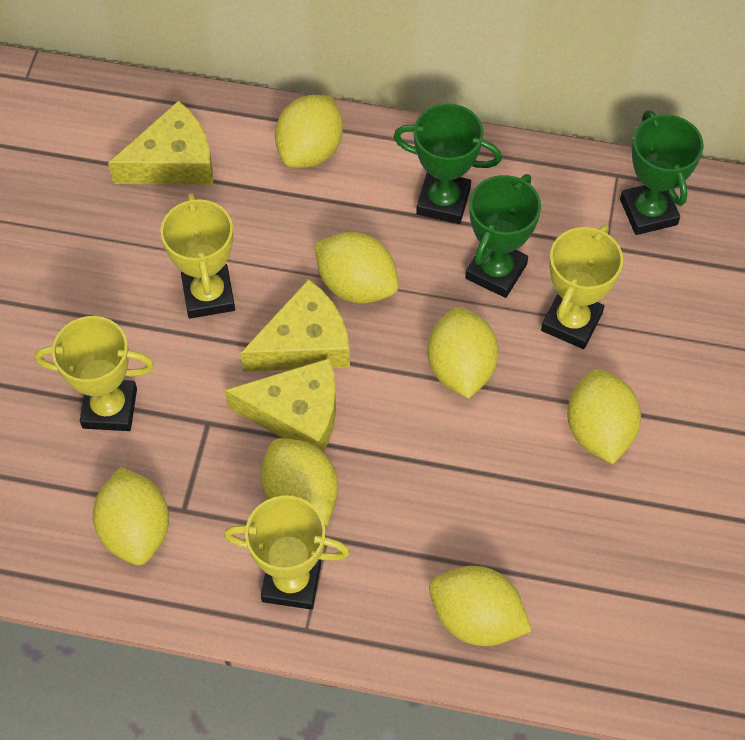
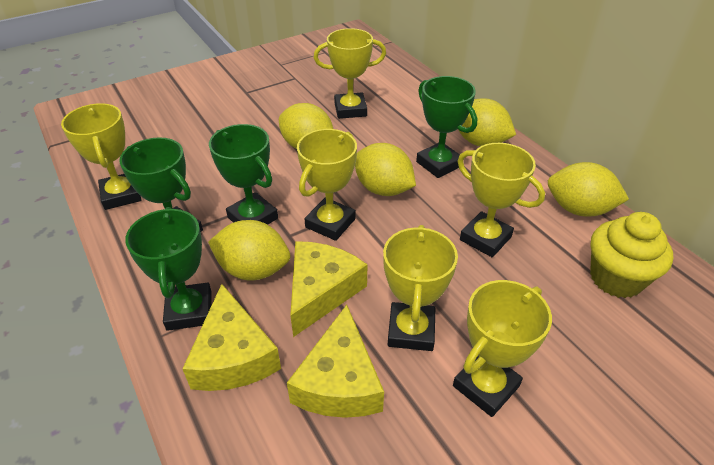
green trophy: [394,103,502,224] [465,174,541,298] [620,110,704,235] = 3 -> [119,137,203,232] [125,207,212,331] [209,124,278,225] [416,76,477,178] = 4
yellow cupcake: none = 0 -> [590,212,673,298] = 1
yellow lemon: [93,467,169,565] [261,438,338,526] [275,95,343,168] [314,232,399,304] [428,307,499,399] [429,566,532,646] [567,369,641,464] = 7 -> [208,220,290,281] [279,103,333,149] [355,143,416,196] [459,98,516,146] [548,162,629,217] = 5
yellow trophy: [35,316,154,431] [161,193,235,319] [224,495,350,610] [541,224,623,349] = 4 -> [61,103,141,210] [297,129,357,241] [314,28,386,119] [383,225,458,351] [453,280,552,417] [458,143,545,257] = 6

